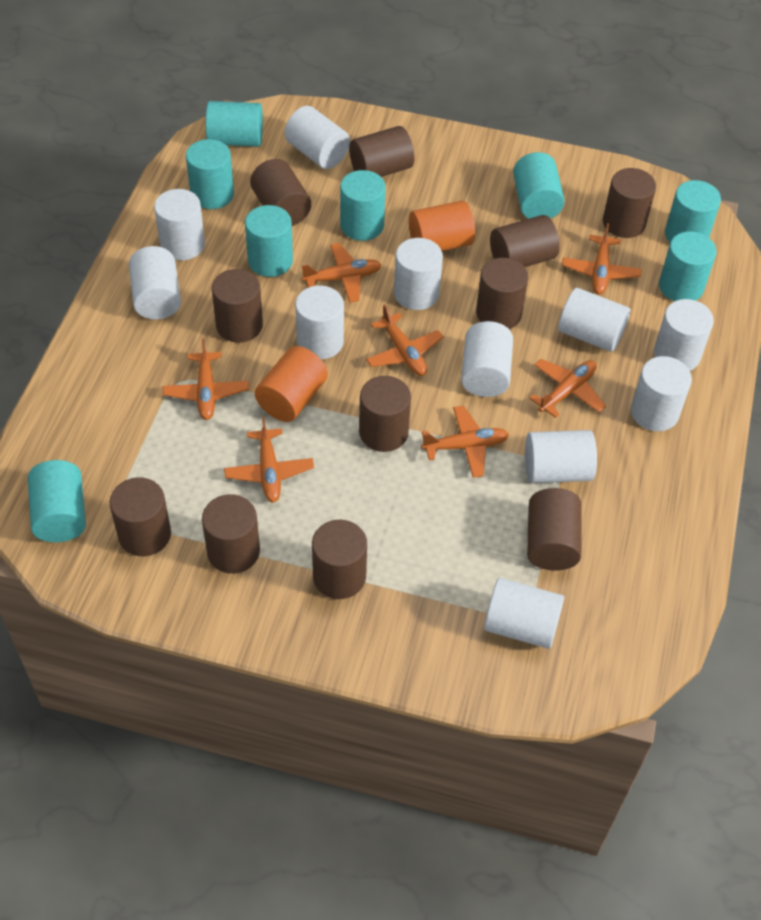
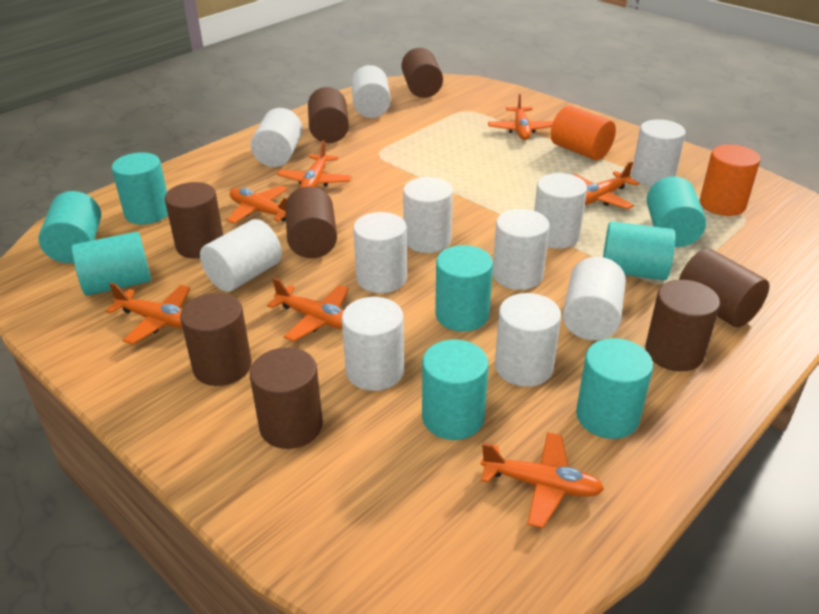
brown cylinder: [110,477,171,556] [202,494,260,574] [212,269,263,343] [250,159,311,226] [312,520,367,599] [349,126,414,177] [359,376,411,452] [476,258,528,329] [490,215,560,267] [527,488,582,570] [603,168,656,238] = 11 -> [165,182,223,259] [180,293,252,386] [250,347,323,449] [285,186,337,258] [308,87,349,143] [402,48,443,98] [645,280,720,371] [679,248,769,327] = 8

